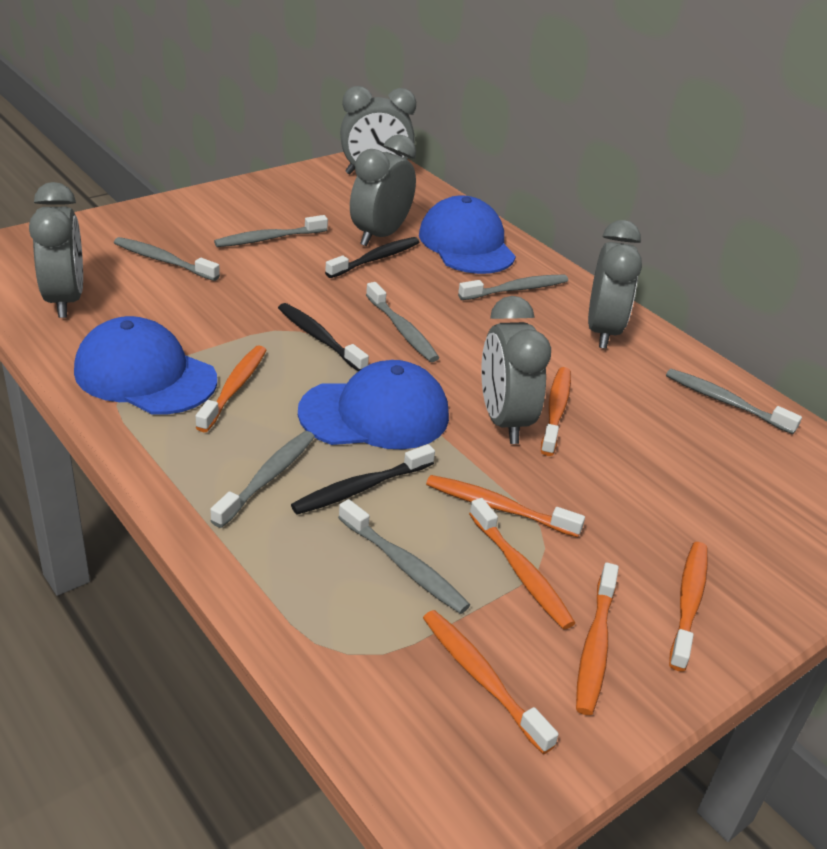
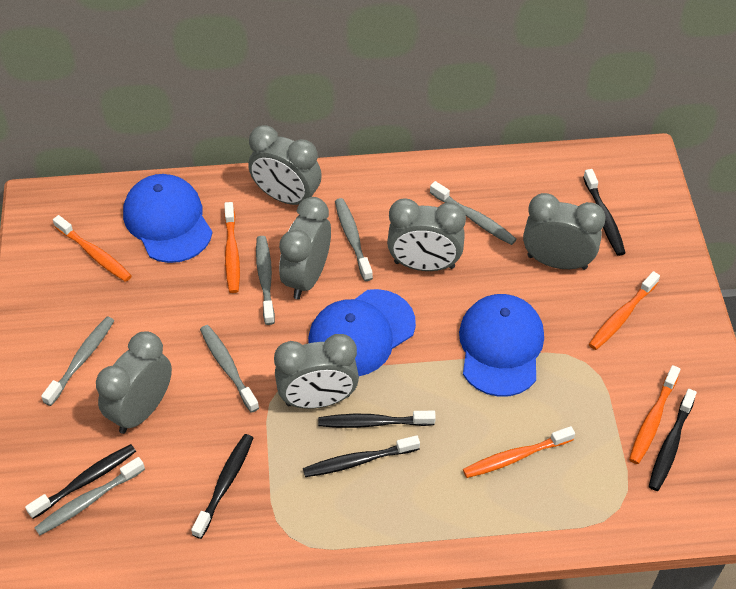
black toothbrush: [278,303,369,371] [291,444,435,515] [325,237,419,278] = 3 -> [25,444,136,519] [191,434,253,539] [303,435,420,477] [318,411,436,428] [583,169,625,256] [649,389,697,491] = 6
grey clock: [29,182,83,318] [340,86,416,174] [350,134,416,246] [481,296,551,444] [588,220,642,349] = 5 -> [96,332,172,434] [248,125,322,205] [274,334,359,409] [279,197,331,299] [387,198,466,271] [523,193,606,270] = 6
grey toothbrush: [114,237,220,281] [210,431,315,528] [214,215,328,247] [338,499,470,614] [366,282,439,362] [458,275,568,300] [666,369,802,434] = 7 -> [34,457,145,536] [41,316,114,406] [200,325,259,413] [256,236,275,325] [335,198,373,281] [430,181,517,245] = 6
orange toothbrush: [196,346,266,432] [423,610,559,754] [426,475,585,537] [469,498,575,629] [541,367,571,456] [576,562,619,715] [669,542,708,671] = 7 -> [53,215,132,282] [224,202,240,293] [463,426,575,478] [589,271,660,350] [629,365,680,464] = 5

